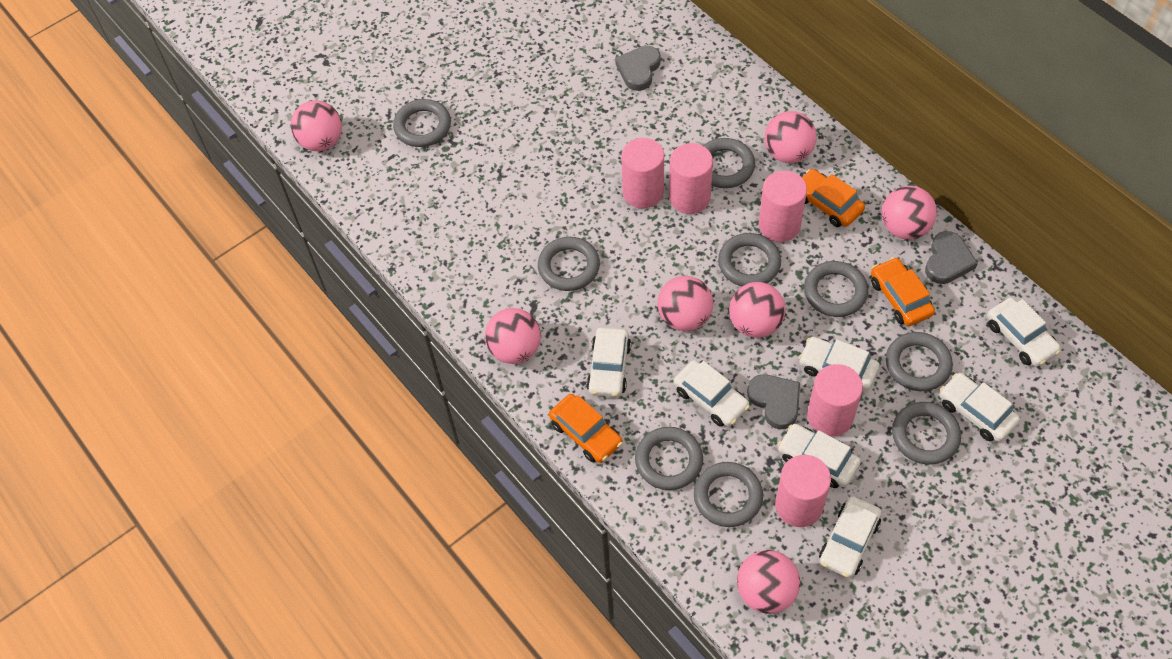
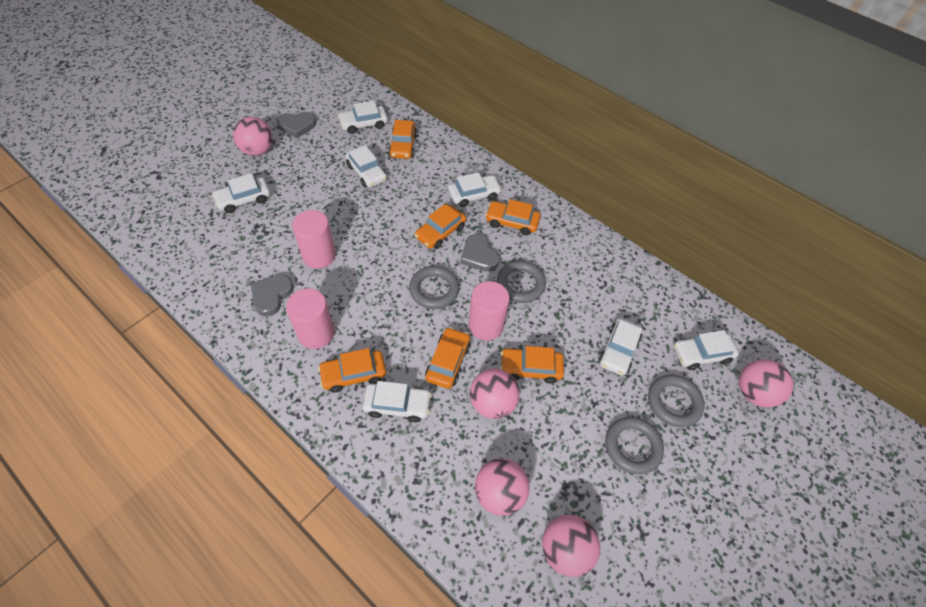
grey ring: [393,99,451,147] [538,237,600,291] [635,427,703,490] [694,462,763,527] [703,138,755,188] [718,233,781,286] [804,261,868,317] [886,332,953,391] [892,402,961,465] = 9 -> [409,266,459,309] [497,261,546,303] [605,417,664,474] [648,374,704,427] = 4
orange car: [549,394,622,463] [802,169,865,227] [871,257,935,326] = 3 -> [318,348,386,393] [388,120,417,159] [415,204,466,249] [425,327,470,389] [485,199,541,235] [500,346,564,384] = 6
pink ball: [291,100,342,151] [485,308,541,364] [657,276,713,331] [729,282,785,338] [737,550,800,614] [764,111,817,163] [881,186,937,240] = 7 -> [233,117,273,156] [470,369,519,419] [475,458,530,516] [542,515,600,577] [739,359,793,407] = 5
pink cylinder: [621,138,664,209] [669,143,713,214] [758,171,807,242] [775,455,831,527] [807,364,863,437] = 5 -> [286,288,334,349] [292,210,336,269] [468,281,510,340] = 3

